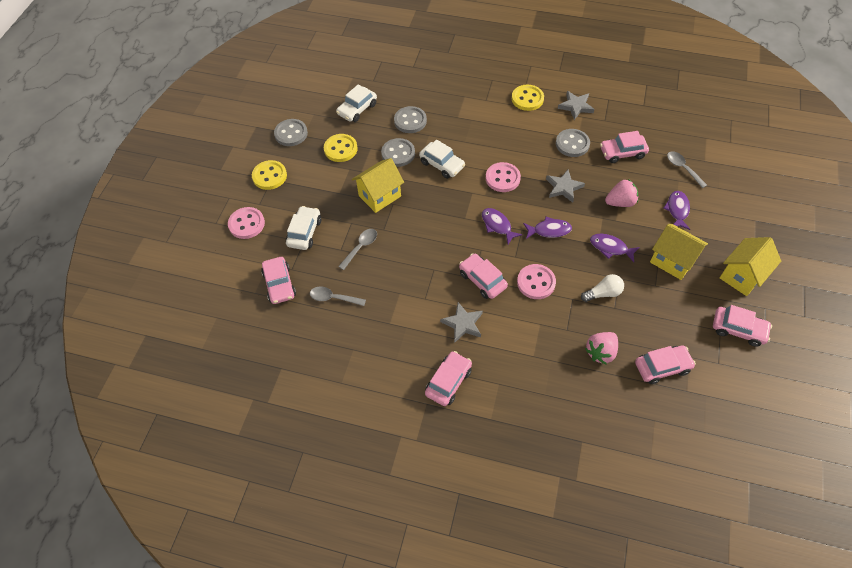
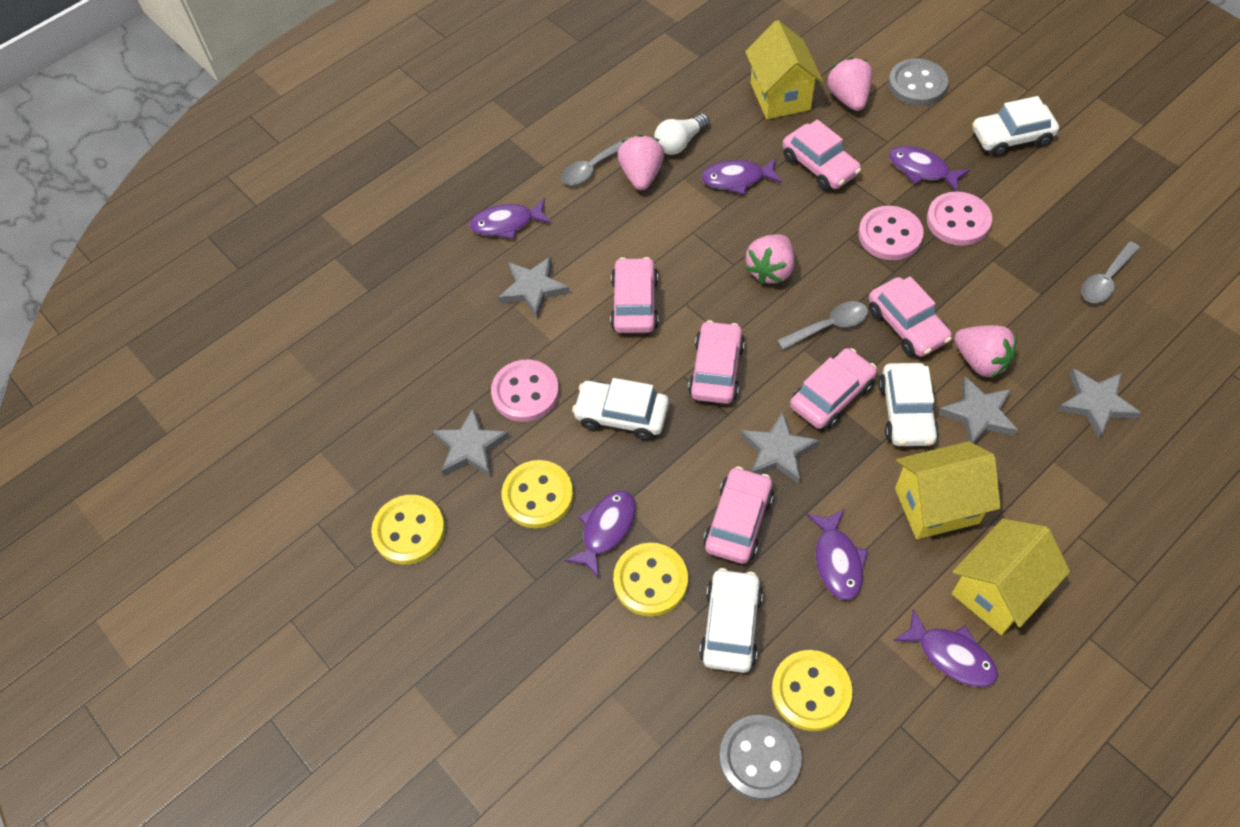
grey button: [274,119,308,146] [381,138,415,167] [394,106,427,133] [556,129,590,157] = 4 -> [719,715,802,800] [888,59,948,106] = 2
grey star: [440,302,483,343] [546,170,585,203] [558,91,595,120] = 3 -> [433,408,510,477] [498,256,570,319] [741,412,819,484] [938,376,1018,444] [1057,368,1141,438] = 5
pink strawberry: [585,332,618,364] [605,179,638,207] = 2 -> [617,134,664,190] [745,234,795,284] [827,57,873,111] [954,325,1017,378] = 4
purple fish: [482,208,523,244] [523,217,572,239] [590,234,640,262] [663,191,690,230] = 4 -> [470,198,551,239] [565,490,636,578] [701,158,782,195] [807,509,868,600] [889,146,970,192] [894,608,998,687] = 6
white car: [286,206,321,250] [336,84,377,122] [419,139,465,179] = 3 -> [572,378,669,440] [699,568,763,673] [878,363,939,446] [972,96,1059,156] = 4
yellow button: [252,160,287,190] [324,134,358,162] [512,85,544,111] = 3 -> [371,495,445,565] [502,460,573,529] [613,543,688,616] [772,650,853,731] = 4

